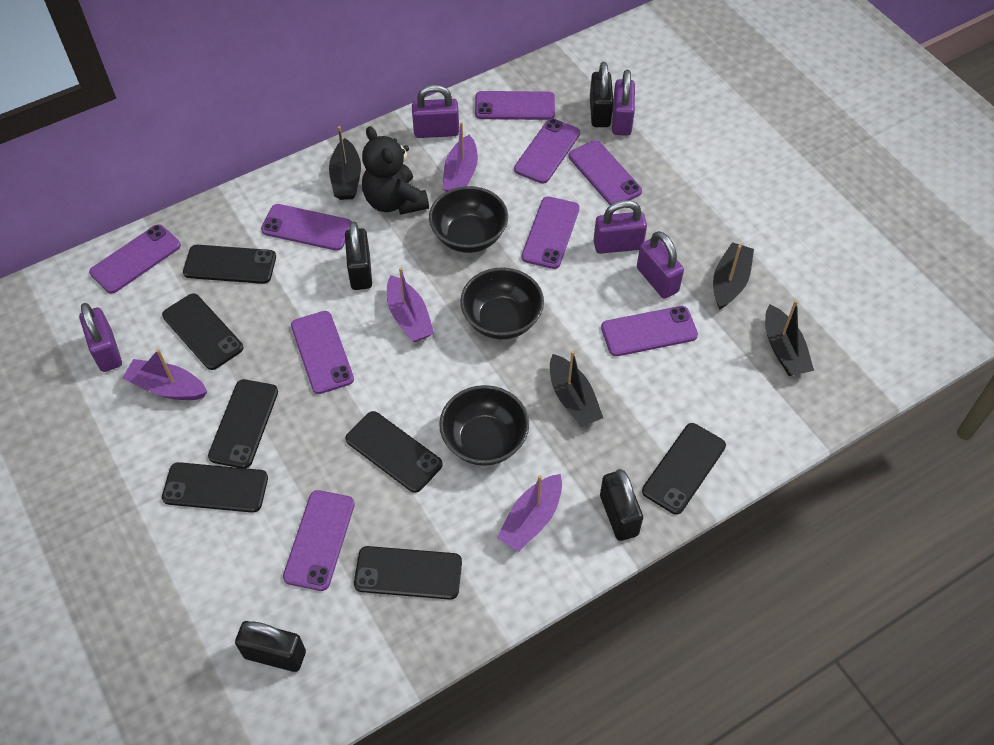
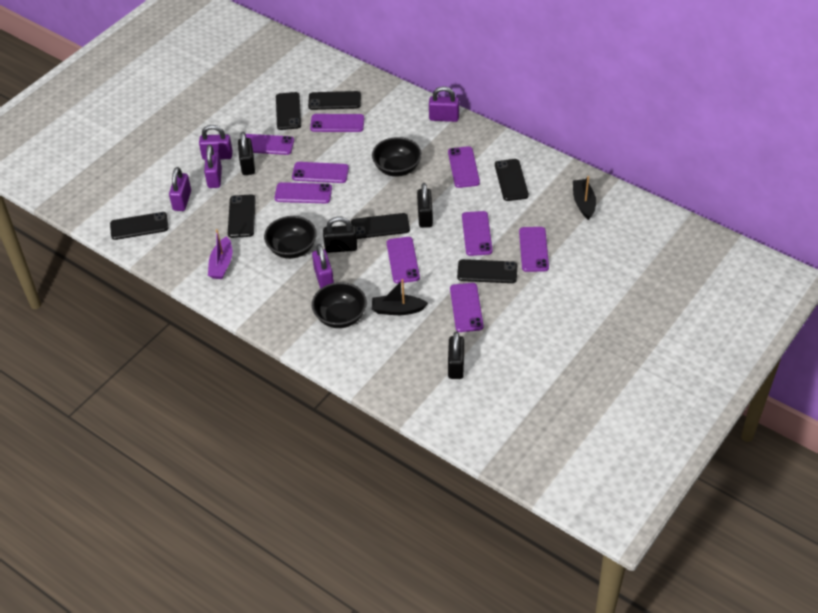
black boat: [329,126,361,200] [550,351,603,427] [713,242,754,310] [765,300,814,376] = 4 -> [372,279,428,315] [573,176,596,220] = 2
black teddy bear: [362,126,429,215] = 1 -> none = 0
purple boat: [122,349,207,400] [387,268,434,342] [443,122,478,192] [497,474,562,552] = 4 -> [208,229,233,279] = 1

